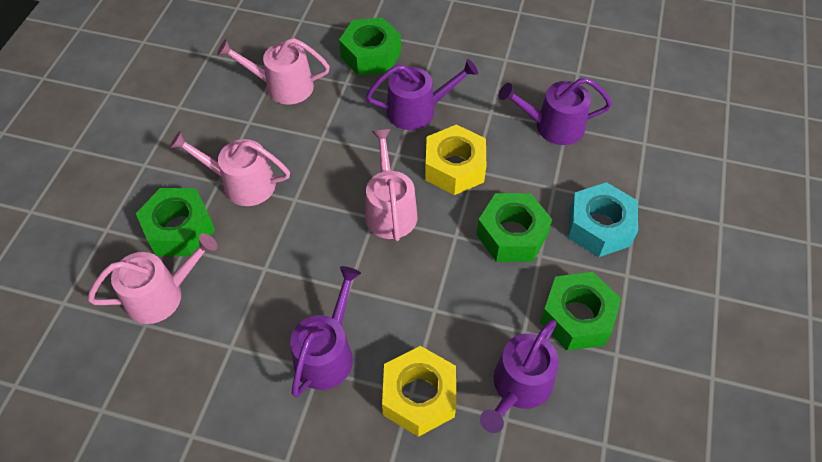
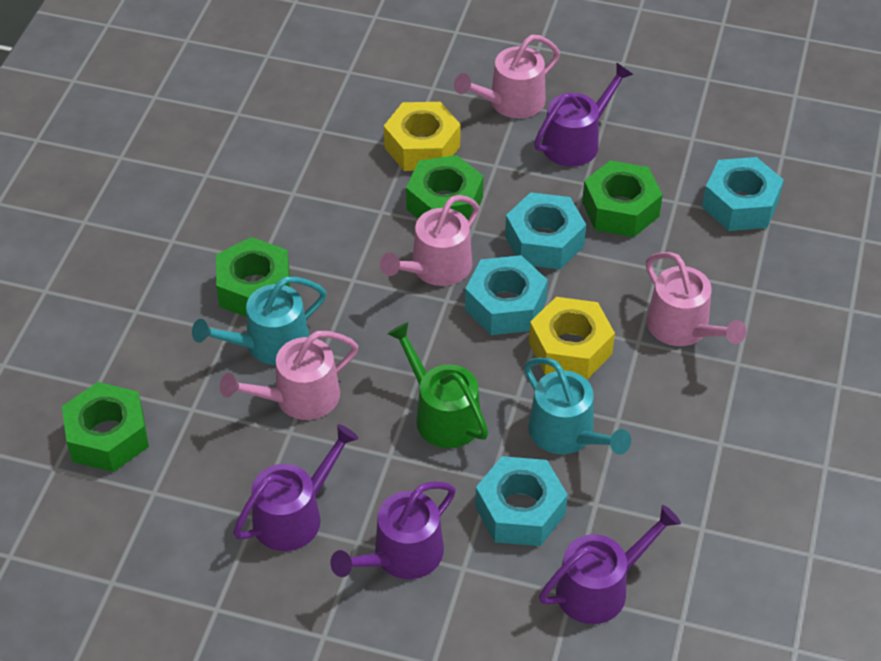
green watering can: none = 0 -> [387,322,488,448] = 1
turquoise nut: [568,182,638,257] = 1 -> [465,255,548,335] [475,456,568,546] [505,192,586,269] [702,157,784,231] = 4
turquoise watering can: none = 0 -> [192,277,327,365] [524,357,631,454] = 2

